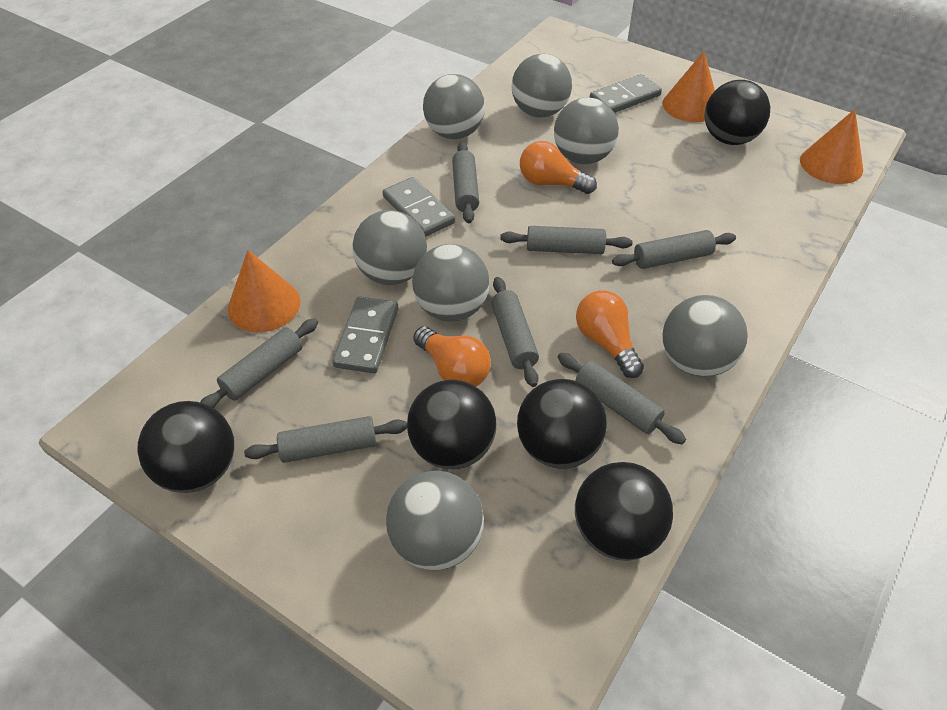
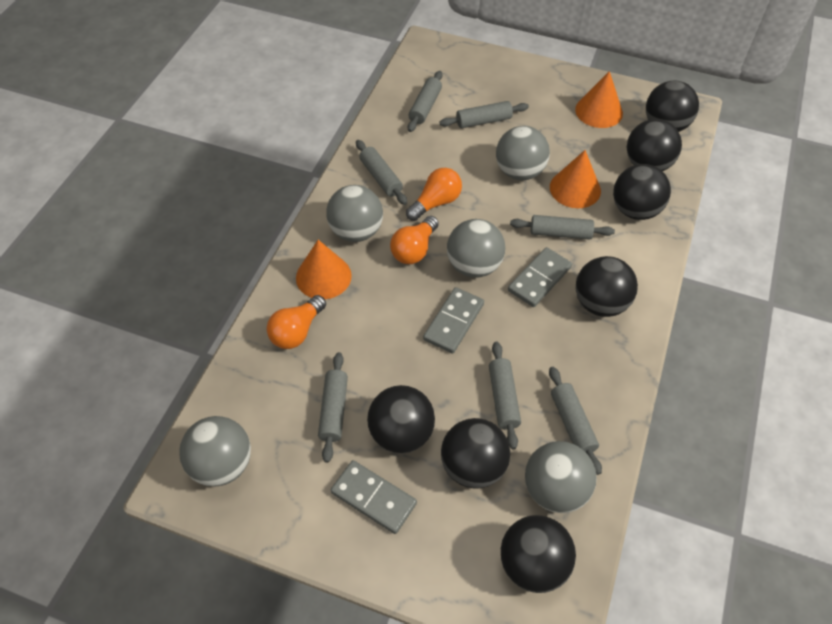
black ball: [137,401,234,493] [407,380,496,469] [517,379,607,469] [575,462,673,561] [705,80,770,145] = 5 -> [367,385,435,454] [441,418,511,489] [501,515,576,593] [576,256,638,317] [613,164,671,220] [627,119,682,171] [646,80,699,132] = 7
grey ball: [352,210,427,285] [386,471,484,570] [412,244,489,322] [423,74,485,139] [511,54,572,117] [554,98,619,164] [662,295,748,377] = 7 -> [179,416,251,486] [327,185,383,242] [447,219,505,278] [496,126,550,180] [525,441,597,513] = 5

